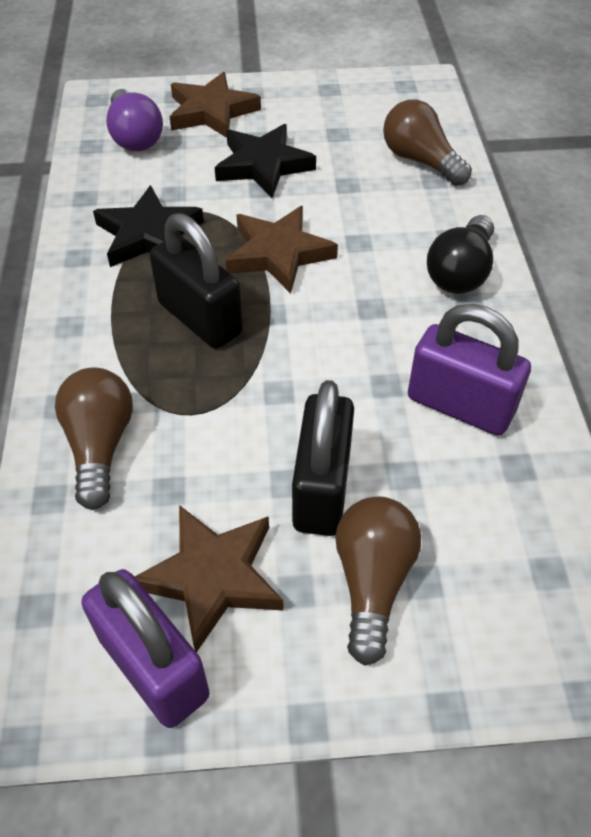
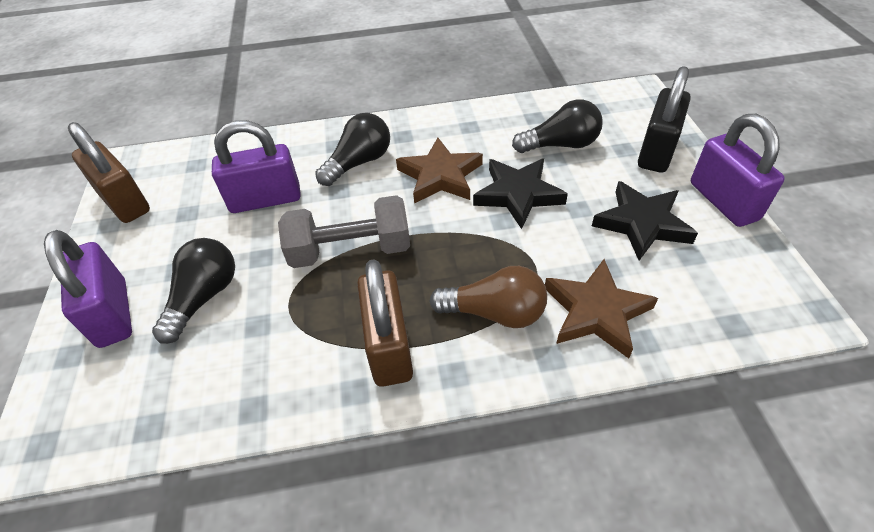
black light bulb: [427,215,494,294] = 1 -> [152,238,235,344] [315,113,390,186] [512,100,603,153] = 3
black padlock: [149,213,243,349] [292,380,354,536] = 2 -> [638,66,691,173] = 1
brown light bulb: [55,368,133,510] [335,497,421,666] [383,99,472,186] = 3 -> [429,266,547,328] = 1
brown padlock: none = 0 -> [68,122,150,223] [357,259,413,387] = 2
brown star: [135,505,284,653] [170,72,261,138] [226,206,338,294] = 3 -> [396,138,483,203] [545,259,658,358] = 2
grey dumbbell: none = 0 -> [278,195,410,268] = 1
purple light bulb: [106,89,163,151] = 1 -> none = 0
purple padlock: [81,569,209,728] [408,304,531,436] = 2 -> [44,230,132,348] [212,120,301,213] [691,114,785,227] = 3

